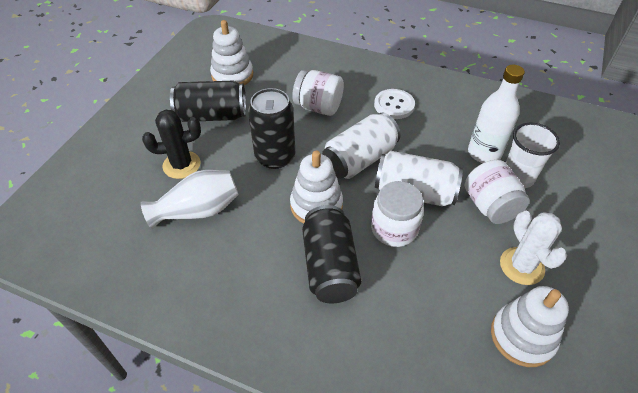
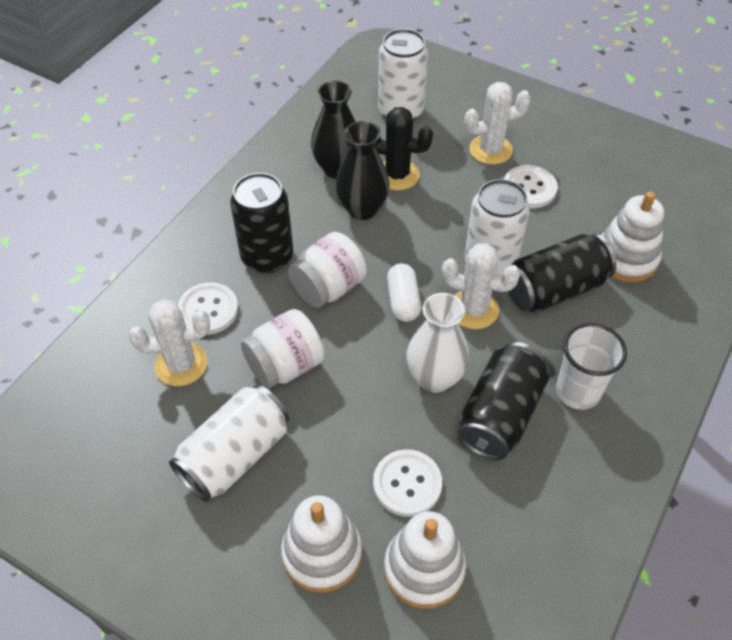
black vase: none = 0 -> [311,81,356,179] [335,121,390,220] = 2
white bottle: [468,65,525,163] = 1 -> none = 0
white button: [374,89,415,119] = 1 -> [178,282,238,335] [373,449,442,517] [504,165,558,208] = 3
white cactus: [500,211,567,285] = 1 -> [129,299,210,386] [442,243,521,329] [464,82,531,165] = 3
white can: [322,112,401,179] [375,151,463,206] = 2 -> [169,385,290,502] [378,29,428,121] [464,179,530,276] = 3
white capsule: none = 0 -> [387,263,421,322] = 1
white jar: [292,70,344,116] [371,181,424,247] [465,160,530,224] = 3 -> [241,309,325,389] [288,232,367,308] = 2

